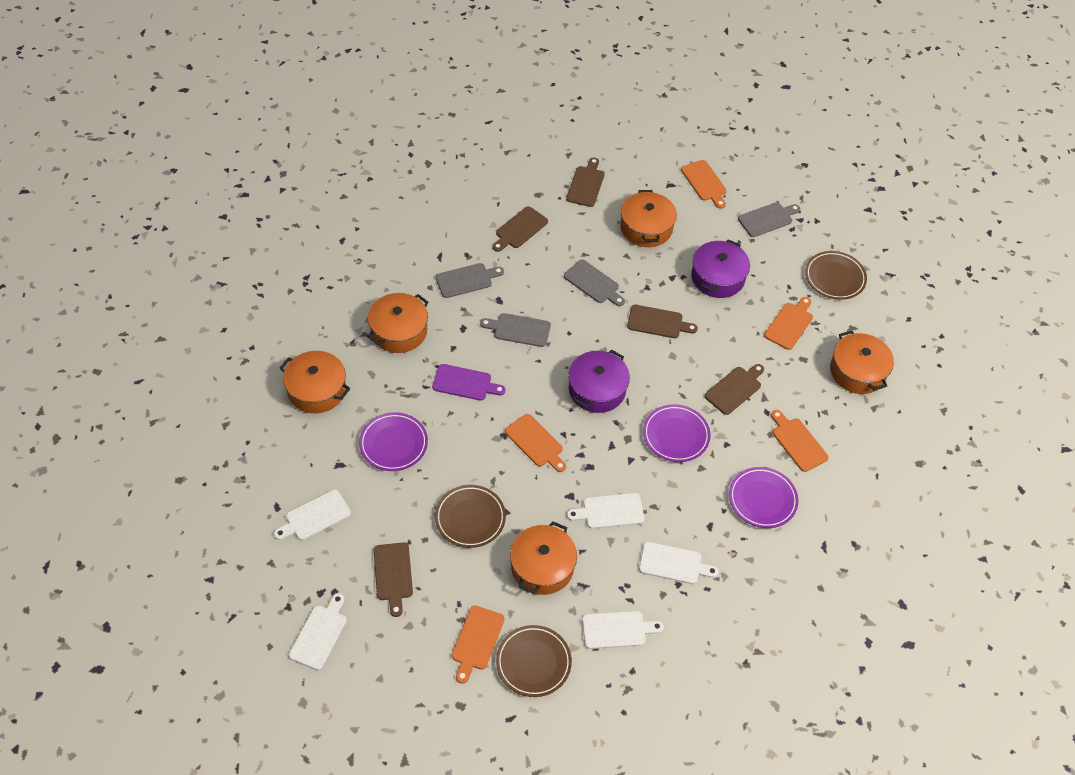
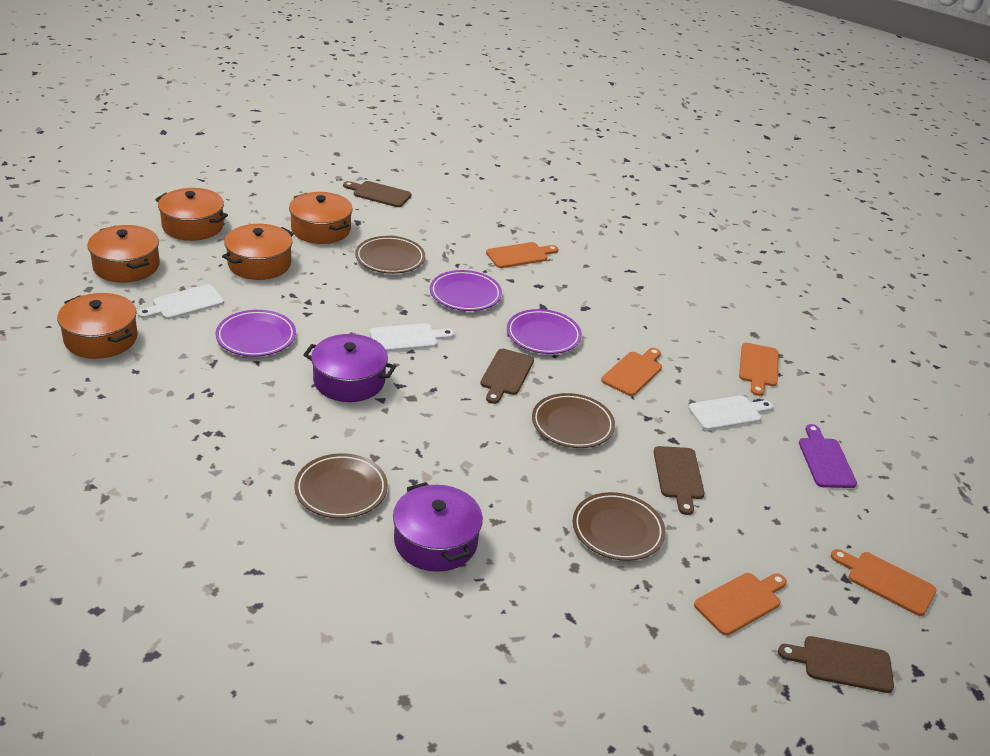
brown cutting board: [374,542,413,617] [493,206,548,252] [566,158,605,207] [627,305,698,338] [705,364,764,415] = 5 -> [343,181,412,207] [480,349,534,404] [654,446,705,515] [778,636,894,693] = 4
brown plate: [435,485,506,548] [496,625,572,697] [805,251,867,300] = 3 -> [294,453,388,519] [355,236,425,274] [532,393,615,448] [573,492,665,561] = 4
grey cutting board: [436,263,504,298] [480,313,551,347] [564,260,625,306] [738,202,800,237] = 4 -> none = 0
white cutting board: [274,489,351,540] [289,593,347,670] [567,493,644,529] [582,611,664,649] [639,542,719,584] = 5 -> [138,284,224,319] [370,323,454,352] [688,395,773,430] = 3

